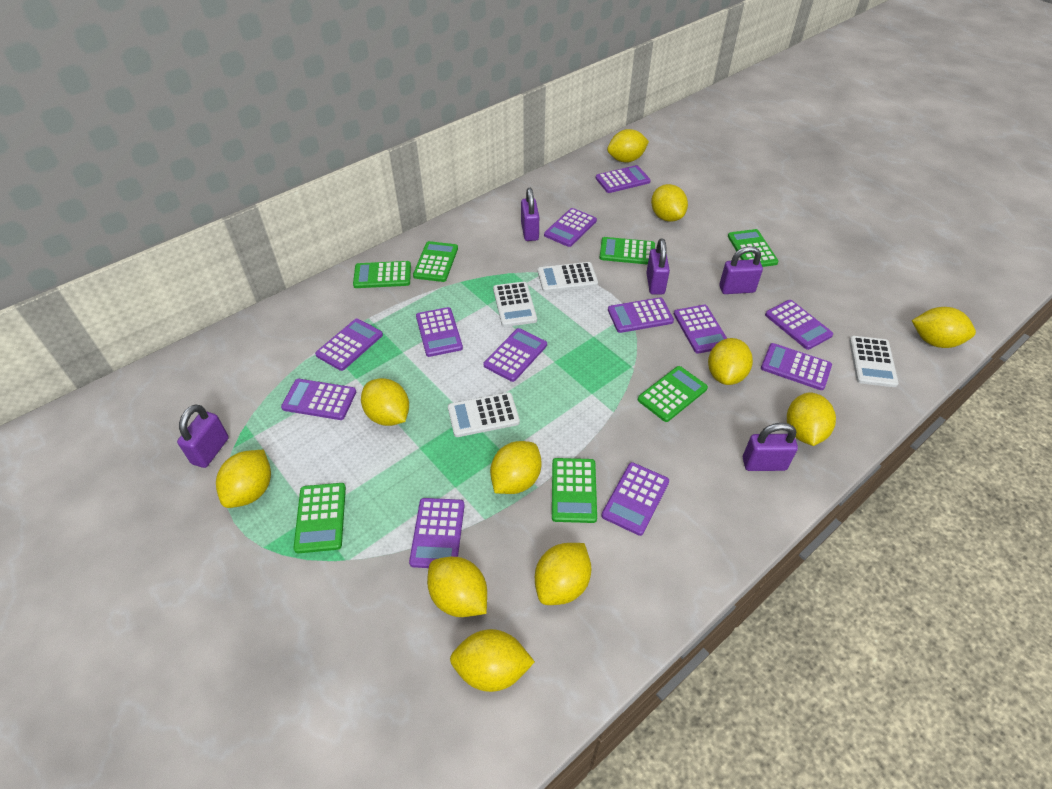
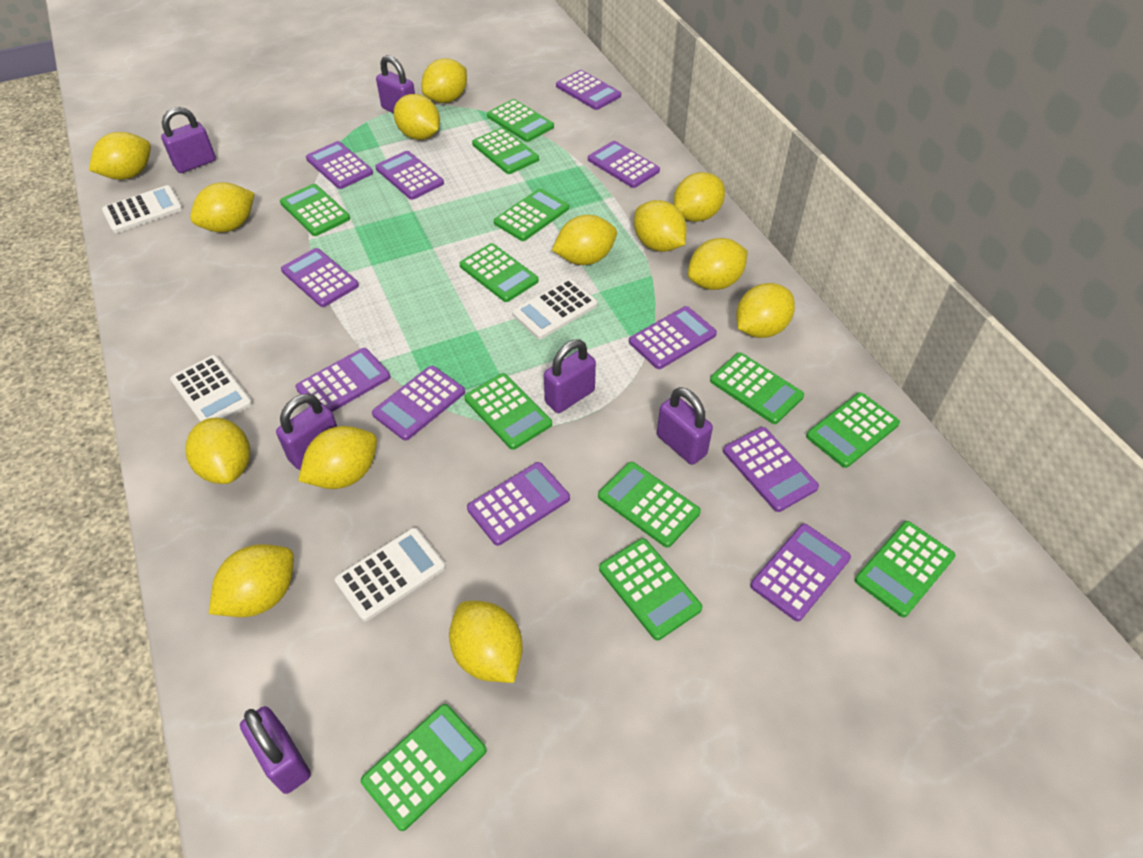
green calculator: [293,483,346,553] [353,261,411,288] [413,241,458,282] [552,458,597,523] [599,237,655,265] [638,366,708,422] [728,229,778,267] = 7 -> [280,184,350,236] [361,704,486,831] [459,243,539,302] [464,373,552,450] [472,128,539,174] [487,99,554,142] [494,188,569,241] [598,462,701,548] [599,538,702,640] [710,352,804,424] [806,392,900,468] [855,521,956,617] = 12
purple calculator: [281,379,356,420] [315,319,383,371] [409,498,465,568] [416,307,463,357] [484,328,547,382] [544,208,597,247] [596,165,651,193] [601,462,669,536] [608,297,674,333] [674,305,727,354] [761,343,832,390] [765,300,833,350] = 12 -> [281,248,359,307] [296,348,390,412] [306,141,373,189] [372,366,465,441] [375,151,444,200] [467,462,570,546] [556,70,621,110] [588,141,660,188] [629,306,717,369] [723,427,819,512] [750,524,851,621] = 11
purple padlock: [177,404,229,468] [521,188,539,241] [646,238,670,294] [719,246,763,294] [743,423,798,471] = 5 -> [161,107,216,173] [240,706,311,794] [276,394,337,470] [376,55,415,113] [544,340,596,413] [657,387,713,465] = 6
yellow lemon: [216,450,271,508] [361,378,409,426] [427,557,487,617] [450,629,535,692] [490,441,541,494] [535,543,591,605] [607,129,649,163] [651,184,688,222] [708,338,753,385] [787,392,836,446] [912,307,976,348] = 11 -> [89,132,151,180] [185,418,250,484] [190,182,255,232] [209,544,294,617] [298,426,377,489] [394,94,440,140] [422,58,467,103] [449,601,523,683] [552,215,617,265] [634,200,687,252] [673,172,725,222] [688,238,748,290] [736,283,795,338] = 13

